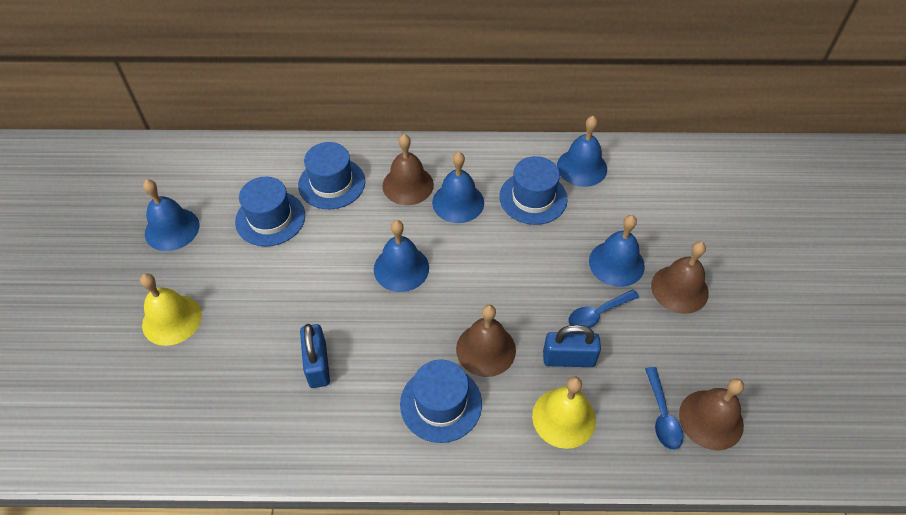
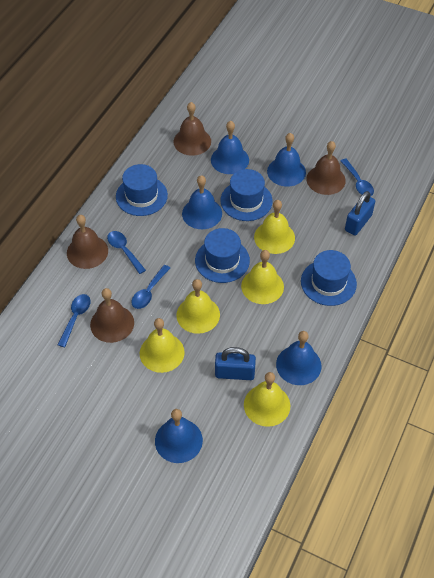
blue spoon: [569,289,639,328] [645,367,683,450] = 2 -> [58,294,91,347] [107,231,146,274] [131,265,170,309] [341,159,374,196] = 4
yellow bell: [140,273,202,346] [532,377,596,449] = 2 -> [140,318,185,373] [176,279,220,334] [241,250,284,304] [244,372,290,427] [254,200,295,254] = 5

